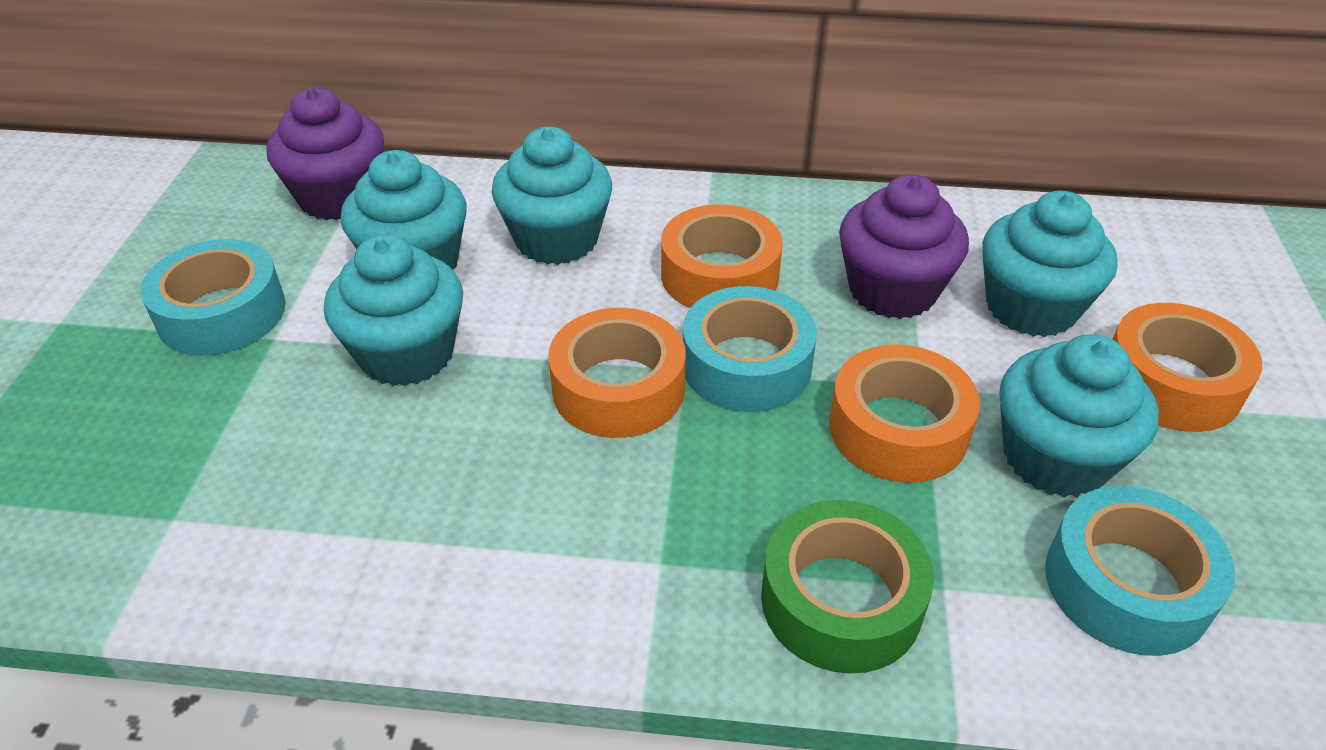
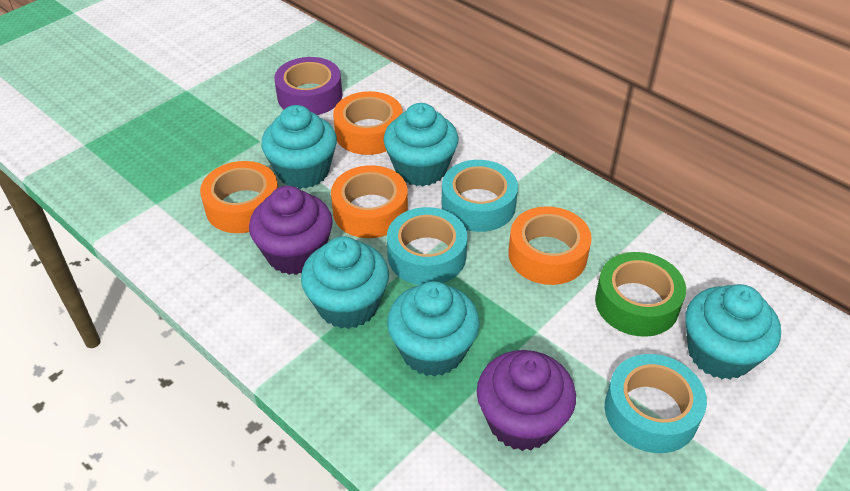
purple tape: none = 0 -> [274,57,342,115] = 1

